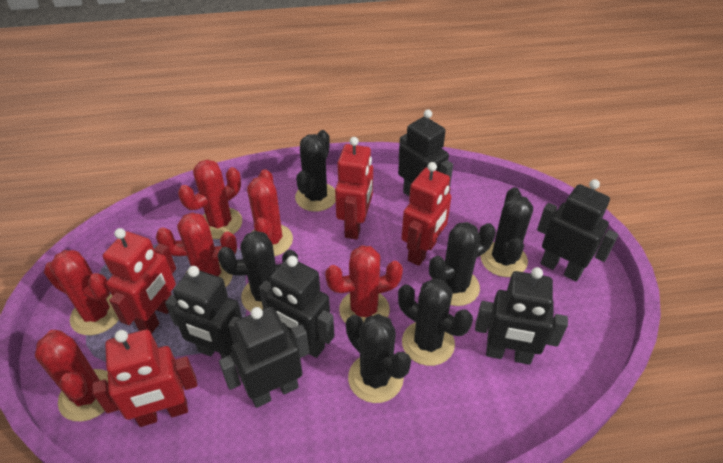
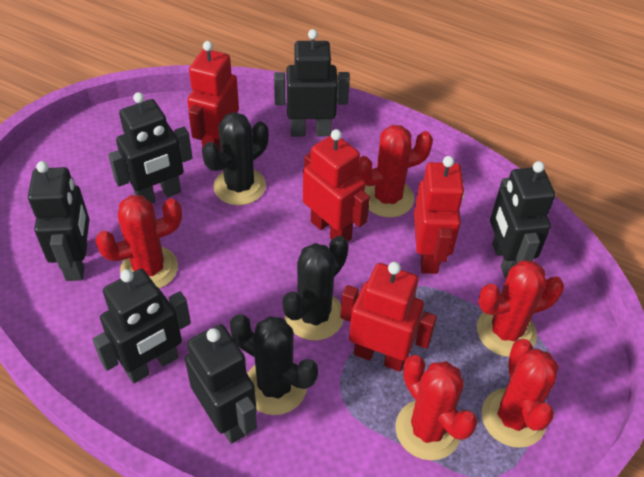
black cactus: [218,231,298,312] [295,130,336,212] [346,314,411,403] [398,278,473,366] [429,222,496,306] [481,187,533,277] = 6 -> [202,112,269,205] [230,314,318,415] [282,236,349,340] = 3
red cactus: [35,330,108,421] [44,250,119,335] [156,212,237,287] [178,160,242,239] [247,169,293,257] [325,245,403,323] = 6 -> [95,195,182,289] [357,125,433,218] [395,355,478,460] [477,260,564,357] [482,339,559,448] = 5

